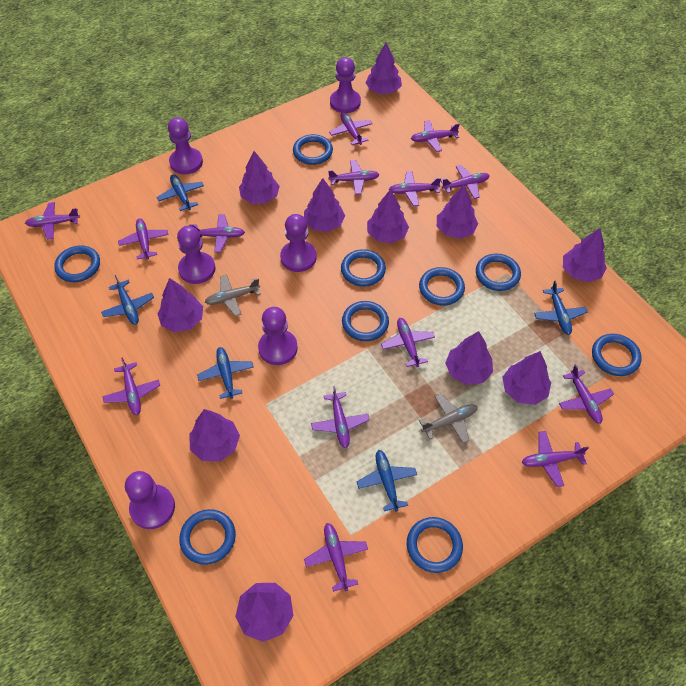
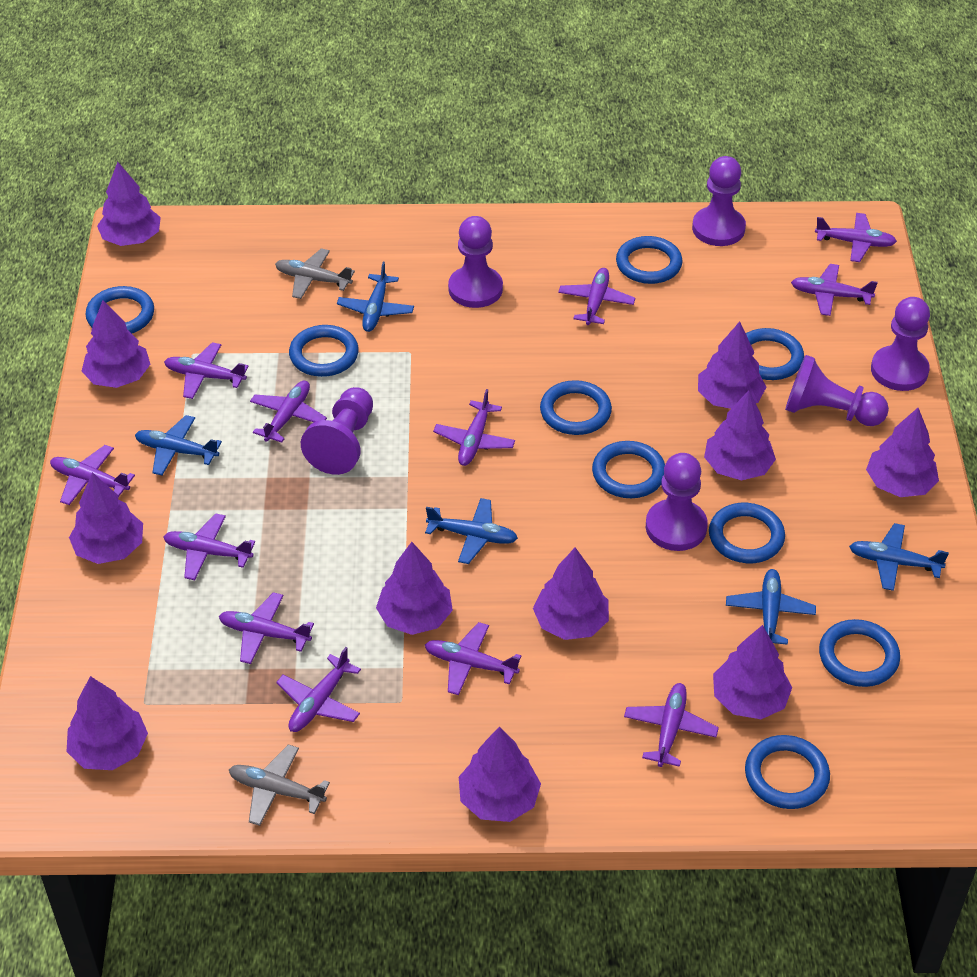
purple plane: [25,202,80,240] [102,357,160,415] [118,218,169,260] [189,214,245,252] [304,523,368,592] [311,386,370,448] [328,160,379,195] [329,112,372,145] [381,318,435,367] [389,171,441,206] [411,120,460,152] [441,165,490,199] [522,431,589,487] [559,364,614,424] = 14 -> [50,445,135,505] [163,513,255,580] [164,342,249,399] [219,592,314,664] [250,380,327,443] [276,647,361,732] [425,622,521,695] [433,389,515,466] [558,268,635,325] [624,683,719,767] [791,264,878,316] [815,213,897,262] = 12

